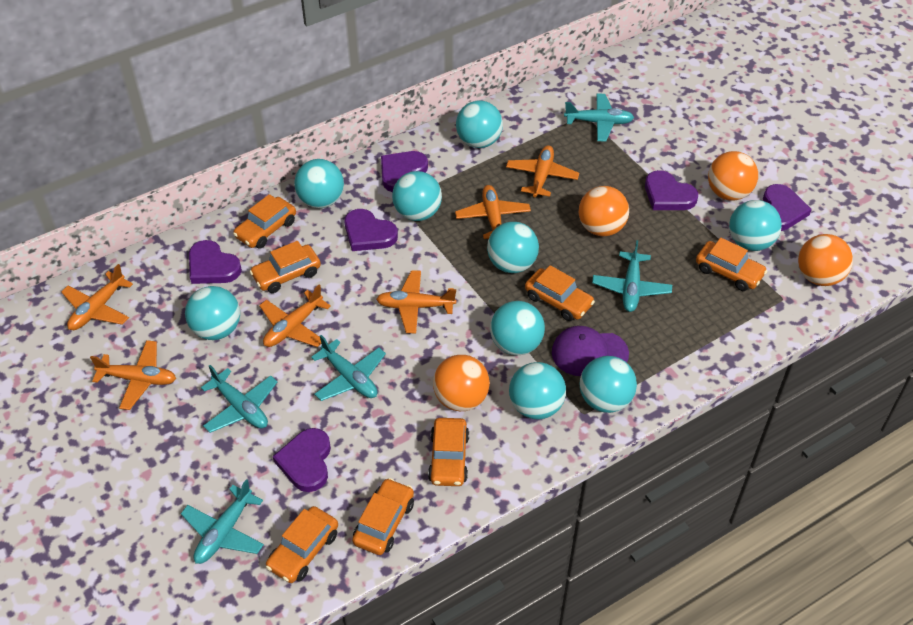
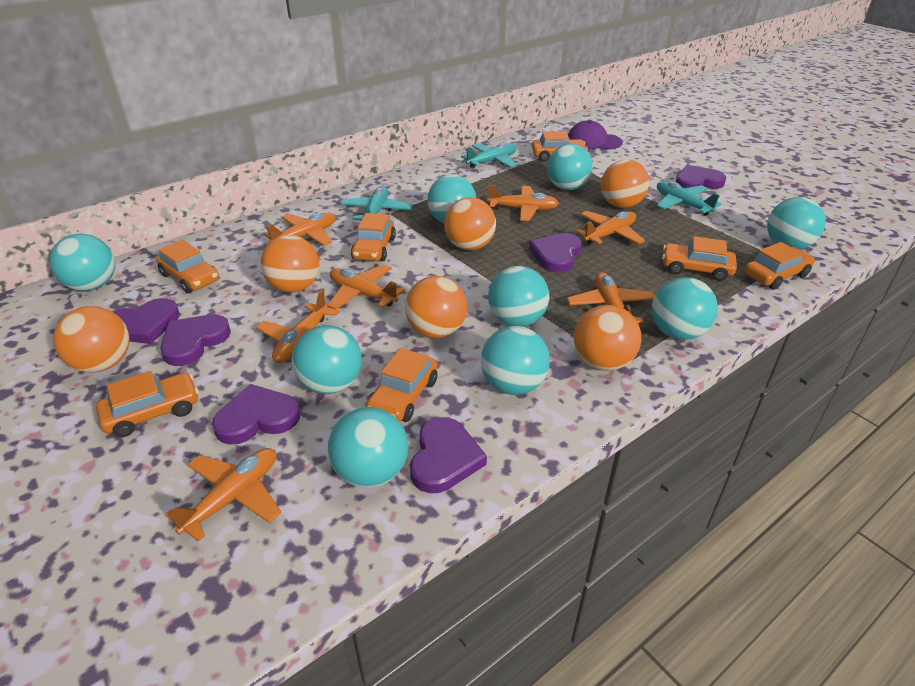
orange ball: [433,355,490,411] [579,186,629,236] [708,151,758,201] [798,234,853,286] = 4 -> [53,306,129,373] [260,235,320,293] [405,276,467,338] [444,197,496,250] [574,305,641,371] [601,159,649,208] = 6
orange plane: [61,264,133,330] [90,340,176,410] [259,285,331,347] [376,270,456,333] [455,185,531,239] [506,145,579,197] = 6 -> [165,448,281,542] [256,289,340,363] [264,213,335,246] [327,264,405,310] [487,185,559,221] [567,272,654,323] [575,211,645,245] = 7
turquoise plane: [181,479,264,564] [201,365,278,433] [311,335,386,401] [564,93,634,142] [592,240,672,312] = 5 -> [340,186,412,220] [461,143,517,168] [657,181,722,216] = 3

